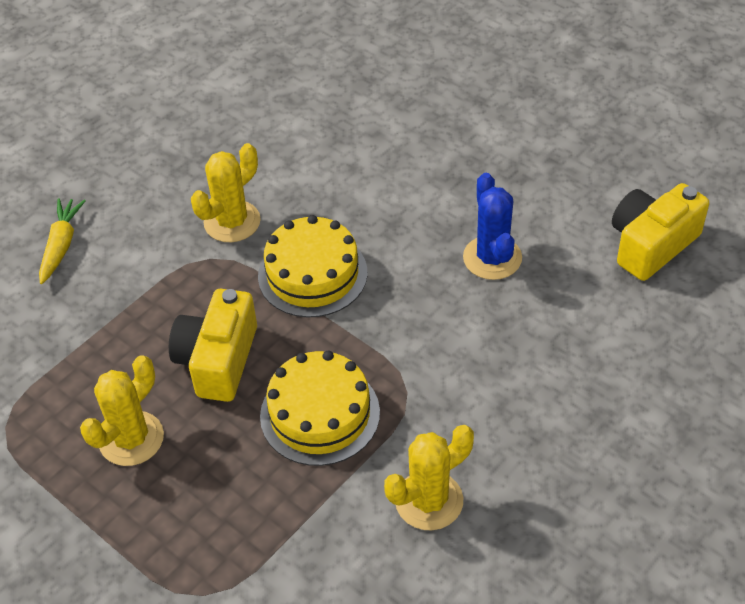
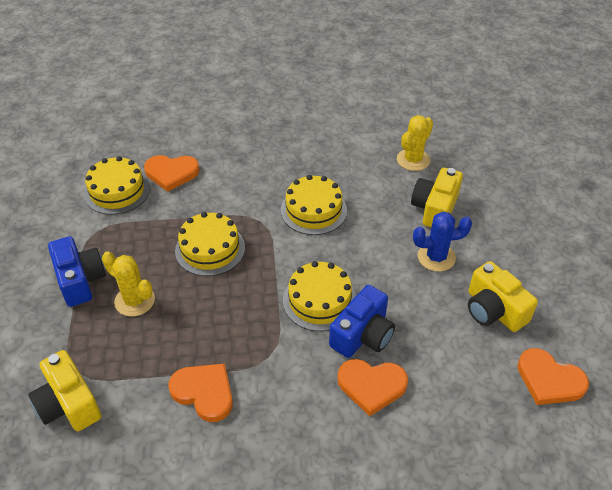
blue camera: none = 0 -> [48,236,106,307] [329,285,395,358] = 2
orange heart: none = 0 -> [144,155,199,192] [168,364,233,422] [337,359,408,416] [517,348,589,405] = 4
yellow cactus: [80,355,164,466] [191,143,261,242] [384,425,474,530] = 3 -> [102,251,155,317] [397,115,433,171] = 2
yellow cake: [258,215,367,317] [260,351,380,466] = 2 -> [84,156,150,215] [175,212,245,276] [281,175,347,235] [283,261,356,331] = 4
yellow camera: [169,289,257,402] [612,183,709,281] = 2 -> [28,350,101,431] [411,168,463,227] [468,261,538,332] = 3
yellow carrot: [39,198,85,284] = 1 -> none = 0

